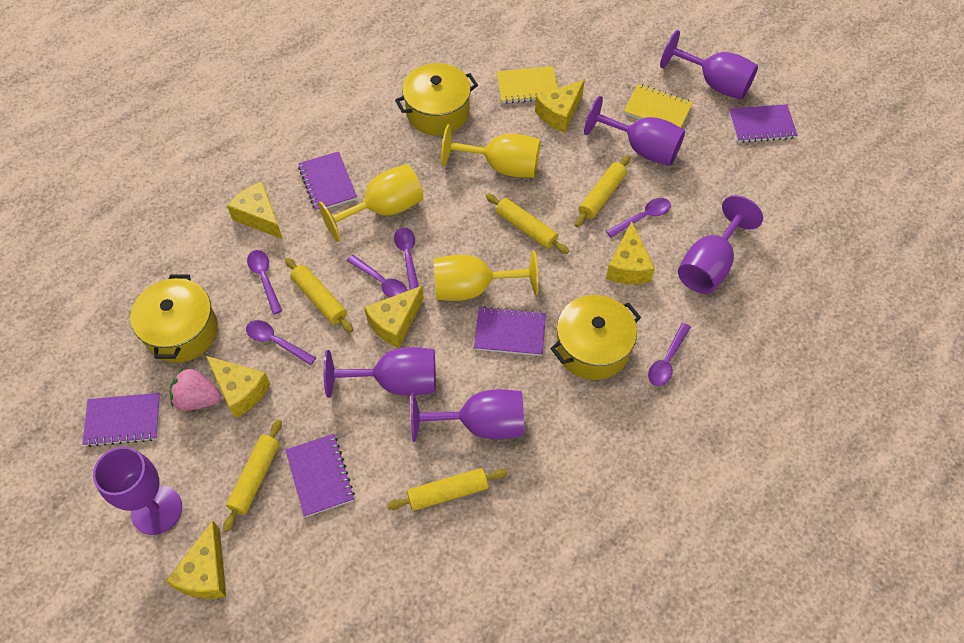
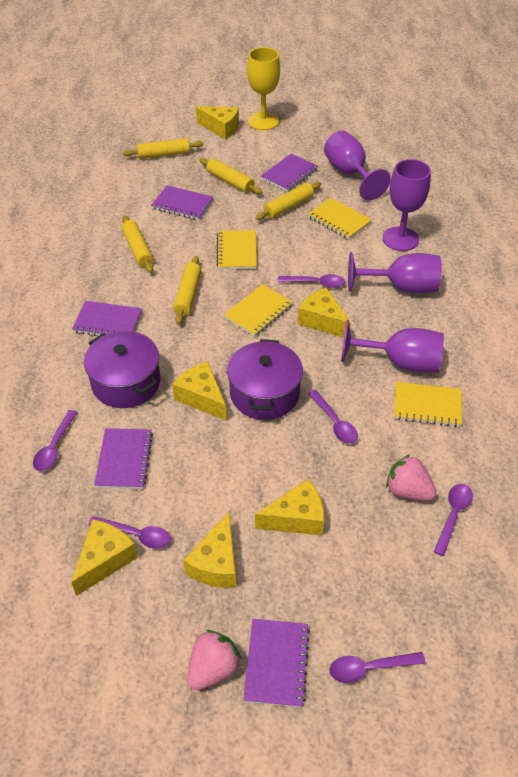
pink strawberry: [170,367,221,411] = 1 -> [187,630,242,690] [386,454,436,500] = 2
purple goblet: [93,446,182,535] [323,347,436,398] [411,389,524,442] [584,96,685,166] [660,30,758,100] [678,195,763,294] = 6 -> [324,131,391,201] [341,320,444,372] [348,252,442,293] [382,159,431,251] = 4
purple pot: none = 0 -> [84,331,161,408] [227,339,303,420] = 2
yellow goblet: [318,164,424,242] [434,250,539,301] [441,124,540,178] = 3 -> [247,47,280,130] = 1
yellow notebook: [496,66,558,104] [624,84,693,127] = 2 -> [216,230,257,270] [224,284,293,337] [308,198,372,240] [394,382,462,427] = 4
yellow pot: [130,275,218,363] [395,63,478,136] [550,295,641,380] = 3 -> none = 0

